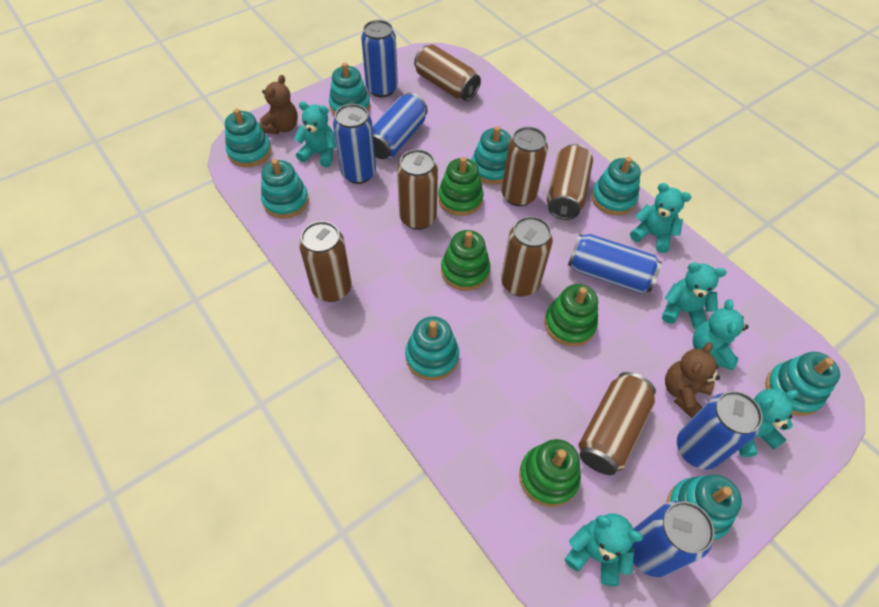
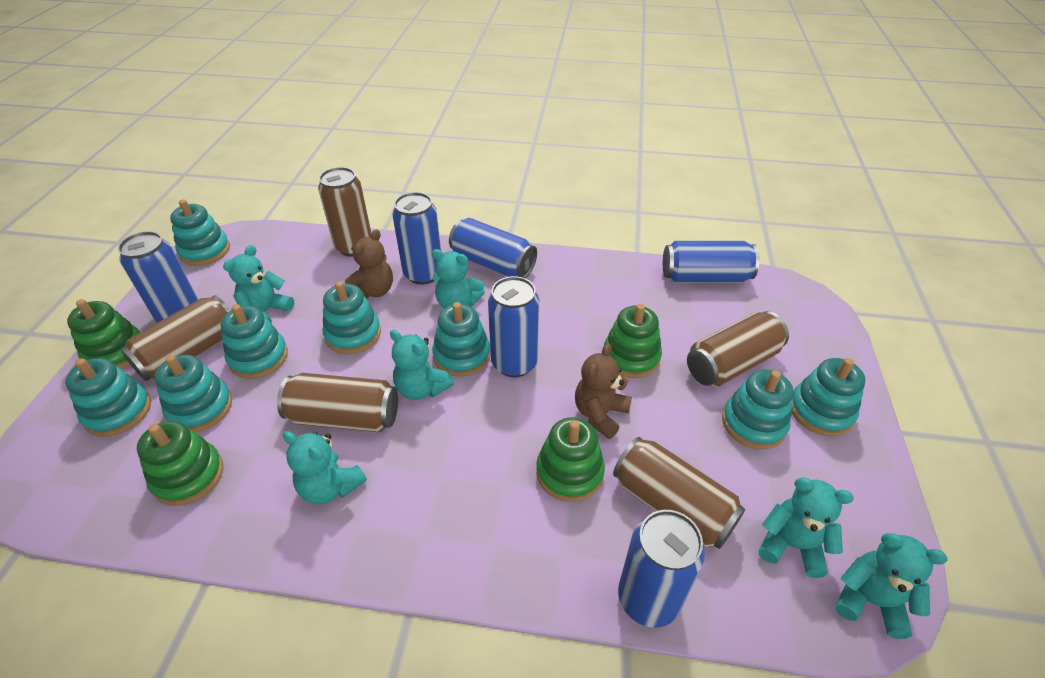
brown can: [299,221,352,302] [397,149,438,230] [414,45,481,101] [501,127,548,206] [501,216,553,297] [547,144,593,220] [578,372,656,475] = 7 -> [121,295,230,381] [277,373,398,432] [318,167,371,257] [613,437,745,549] [687,311,789,387] = 5

